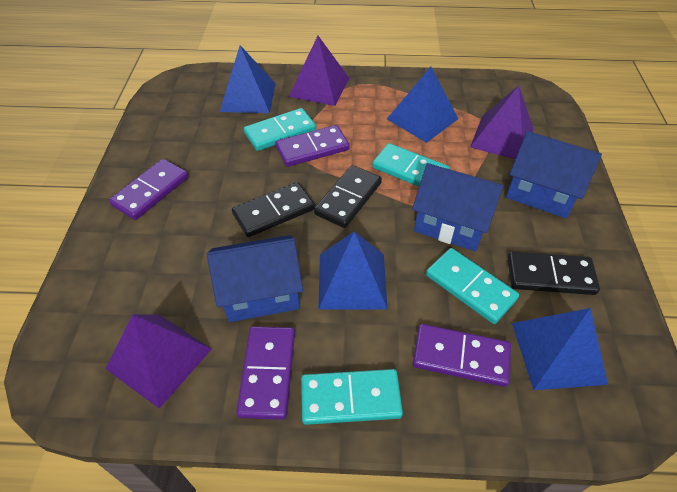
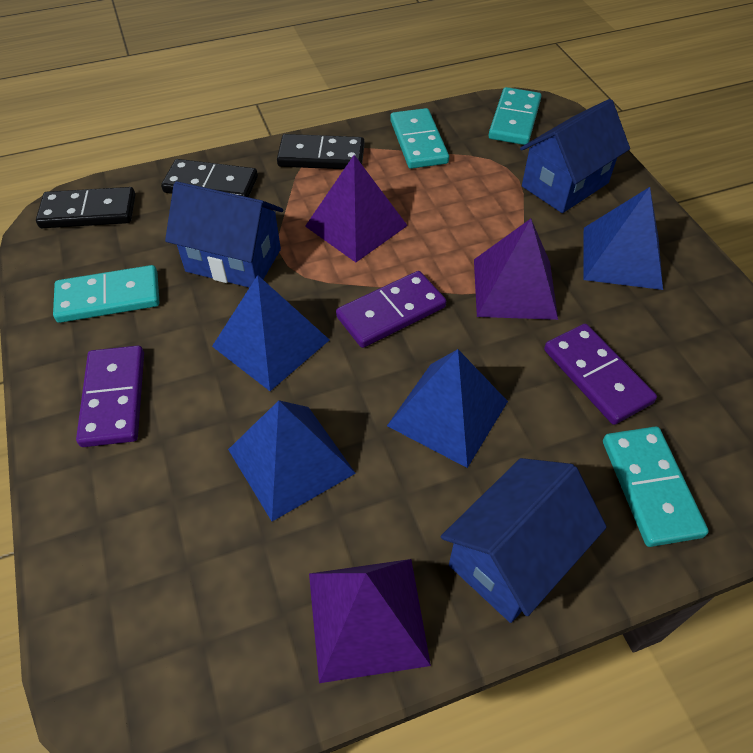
purple domino: [109,159,188,220] [236,326,295,420] [275,125,350,167] [412,324,511,387] = 4 -> [76,346,144,447] [336,271,446,348] [544,324,657,425] = 3

